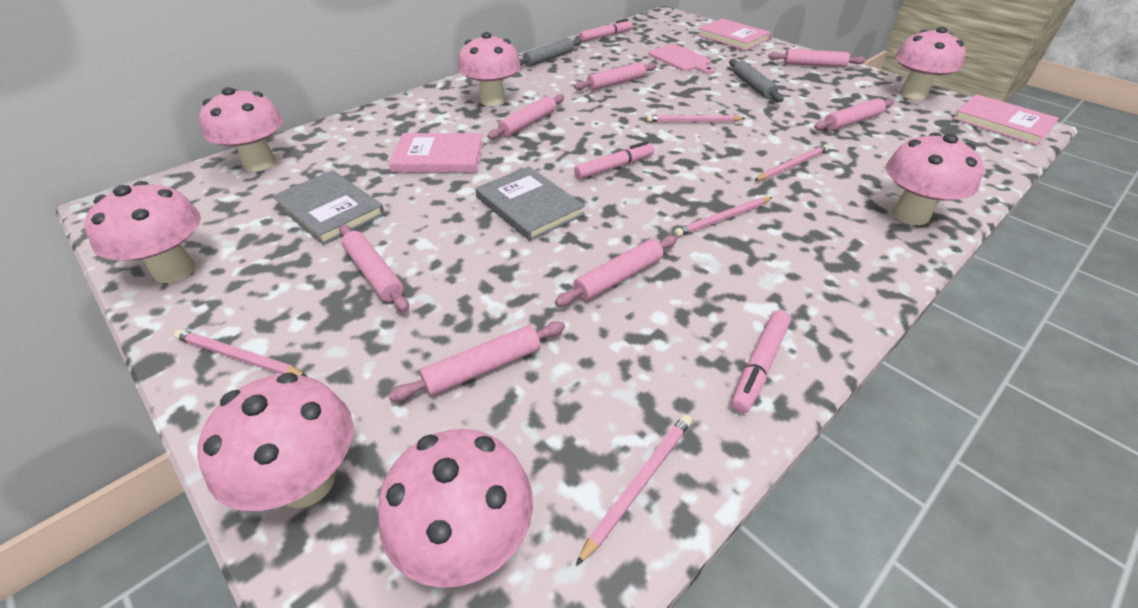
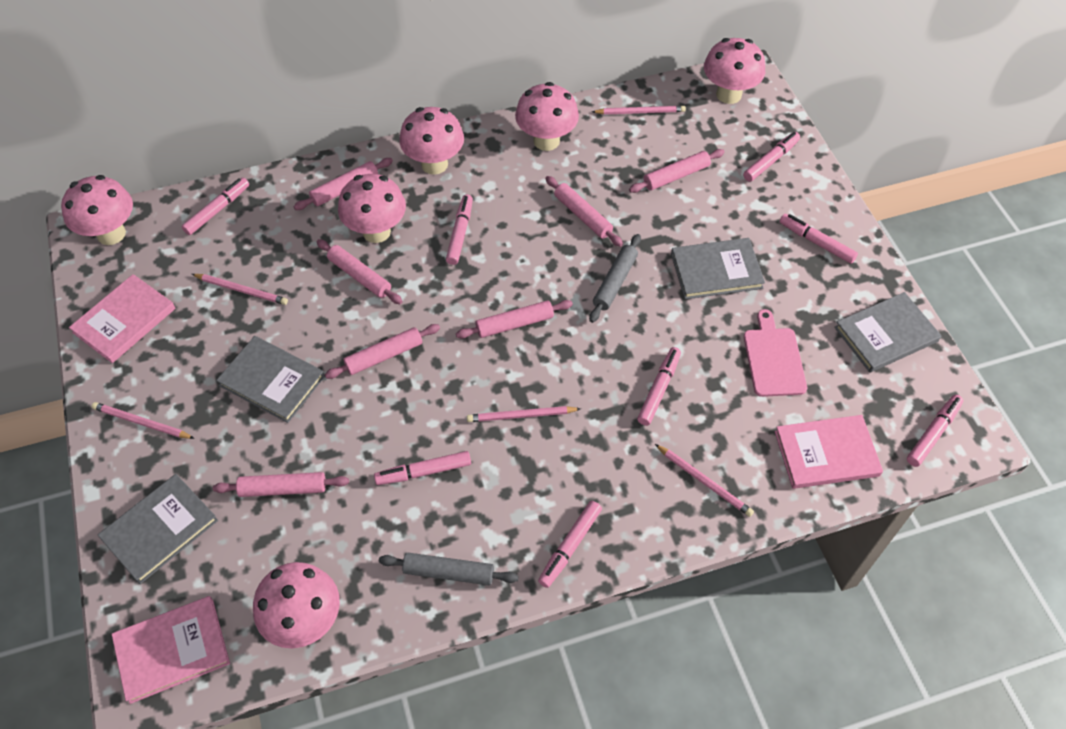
grey book: [272,170,385,245] [475,166,585,241] = 2 -> [98,474,218,584] [216,336,325,423] [671,238,765,299] [834,292,941,373] = 4
pink marker: [574,141,655,179] [579,19,632,42] [731,311,791,413] = 3 -> [181,178,249,235] [374,451,471,485] [446,195,473,265] [538,501,602,588] [637,347,681,426] [743,132,800,182] [780,214,858,264] [907,395,964,467] = 8
pink mushroom: [84,181,201,283] [197,372,353,511] [199,87,283,172] [378,429,533,588] [458,32,520,106] [886,133,984,225] [895,27,965,100] = 7 -> [61,175,133,245] [253,562,340,648] [338,174,406,243] [399,107,464,175] [515,82,579,151] [704,38,765,104] = 6

